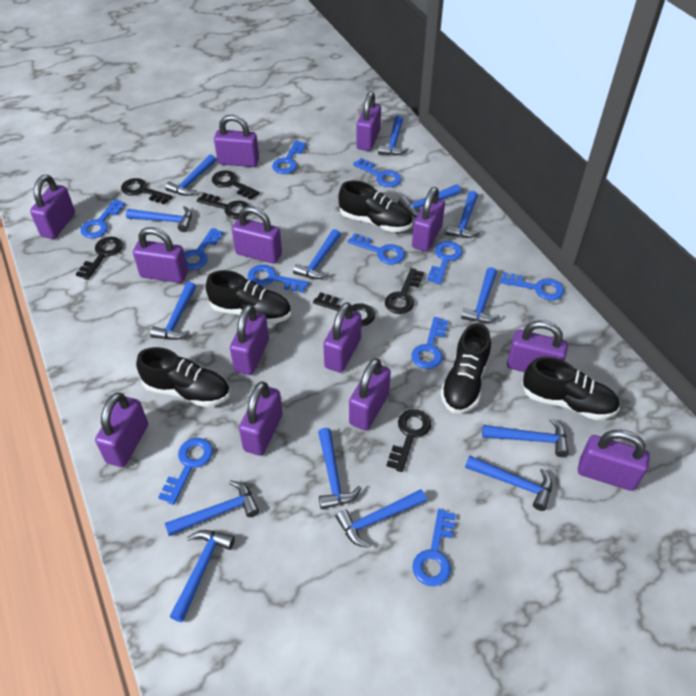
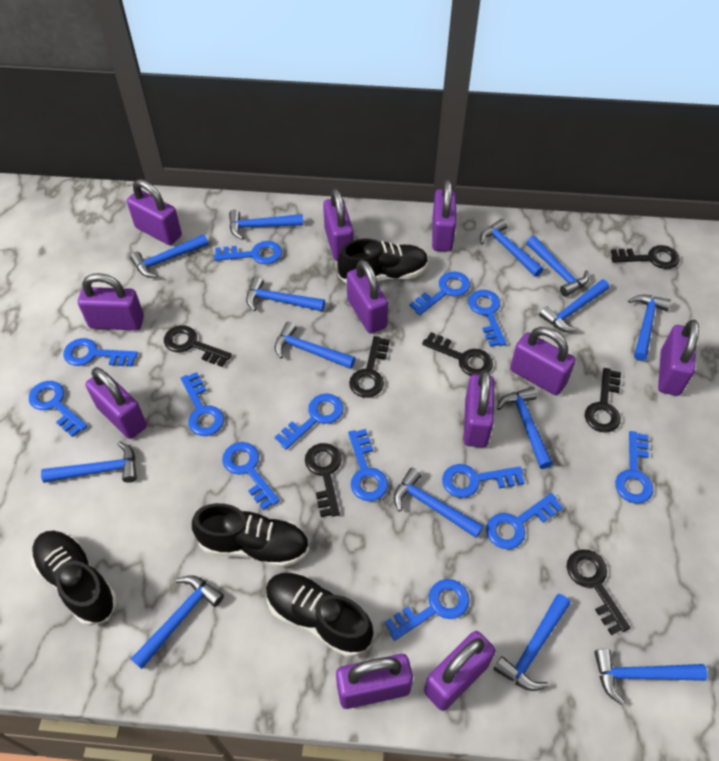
black shoe: [136,347,230,407] [206,270,291,324] [338,180,412,232] [440,323,491,413] [522,357,620,420] = 5 -> [31,531,117,626] [192,503,309,568] [266,572,374,657] [337,239,429,284] = 4
blue key: [80,199,125,238] [158,438,213,505] [184,228,223,270] [248,265,309,293] [272,140,306,174] [348,233,405,264] [353,158,402,187] [411,317,448,369] [412,509,456,586] [427,241,463,284] [500,272,564,300] = 11 -> [29,381,87,437] [63,338,138,366] [181,372,224,436] [214,241,282,265] [222,442,280,510] [275,393,344,450] [348,429,388,501] [385,579,470,641] [409,271,470,315] [442,464,525,498] [468,290,507,347] [486,493,563,549] [615,431,653,503] = 13
purple padlock: [30,175,75,239] [95,392,148,467] [133,227,188,283] [214,114,259,167] [230,304,269,375] [232,206,282,264] [239,381,283,456] [323,302,362,373] [349,358,391,430] [356,91,381,151] [412,187,445,251] [507,320,568,372] [578,430,650,491] = 13 -> [78,273,144,330] [85,367,147,439] [127,179,182,245] [323,188,354,261] [336,654,413,709] [347,260,388,334] [424,631,496,711] [432,180,456,251] [464,370,494,448] [510,327,576,395] [658,320,699,396] = 11

